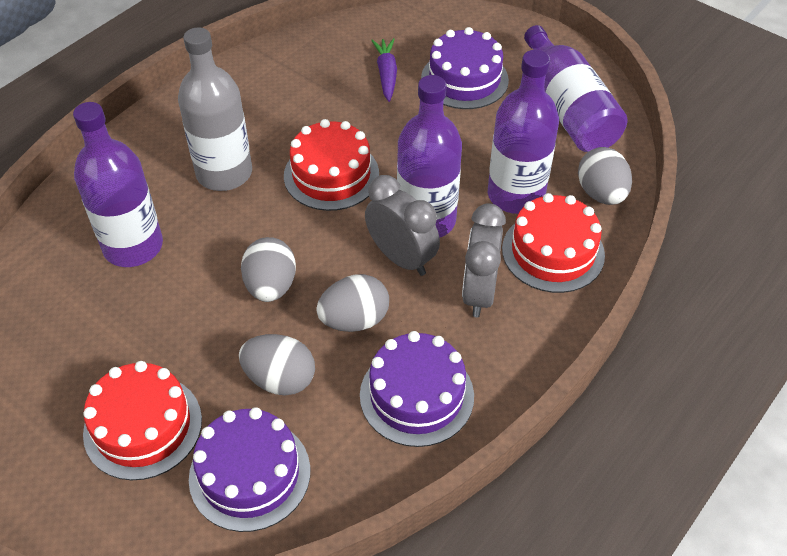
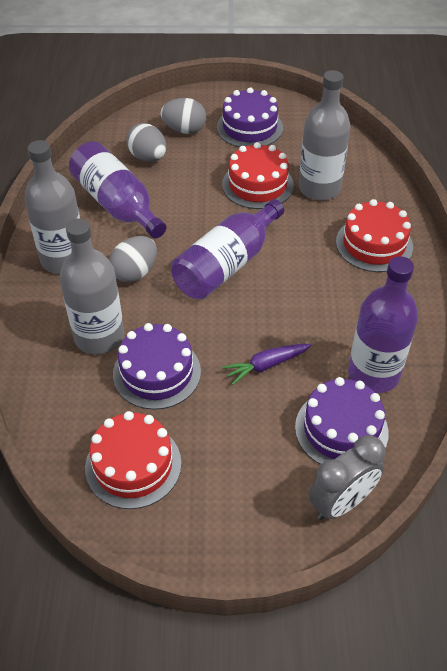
grey bottle: [178,27,252,191] = 1 -> [24,140,80,274] [59,218,124,354] [299,70,351,200] = 3
grey clock: [365,175,440,276] [462,203,506,318] = 2 -> [309,435,385,520] = 1
grey egg: [239,334,315,395] [241,237,296,302] [316,274,389,332] [578,147,632,205] = 4 -> [109,236,157,283] [126,123,167,162] [161,98,206,134] = 3
purple bottle: [73,102,163,267] [397,75,462,238] [488,50,559,214] [524,25,627,152] = 4 -> [69,141,166,238] [171,199,284,300] [348,256,418,393] = 3

